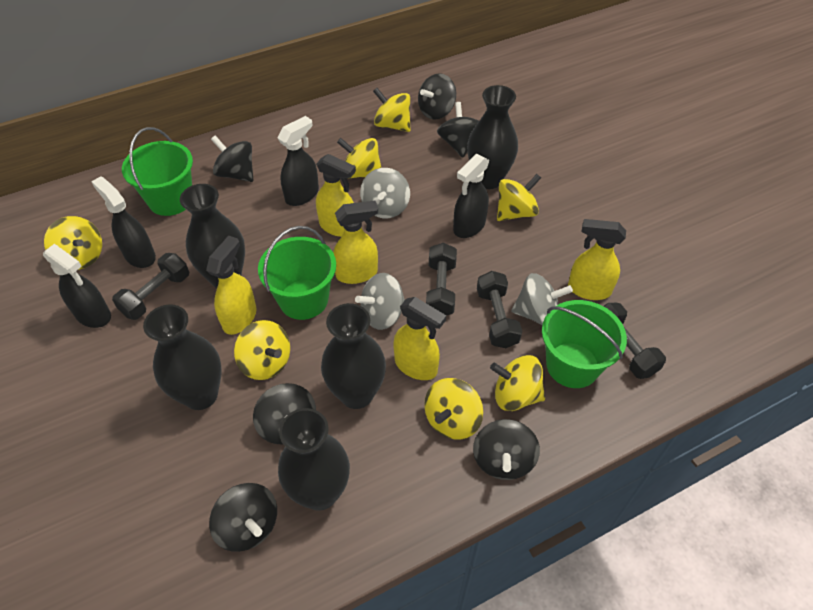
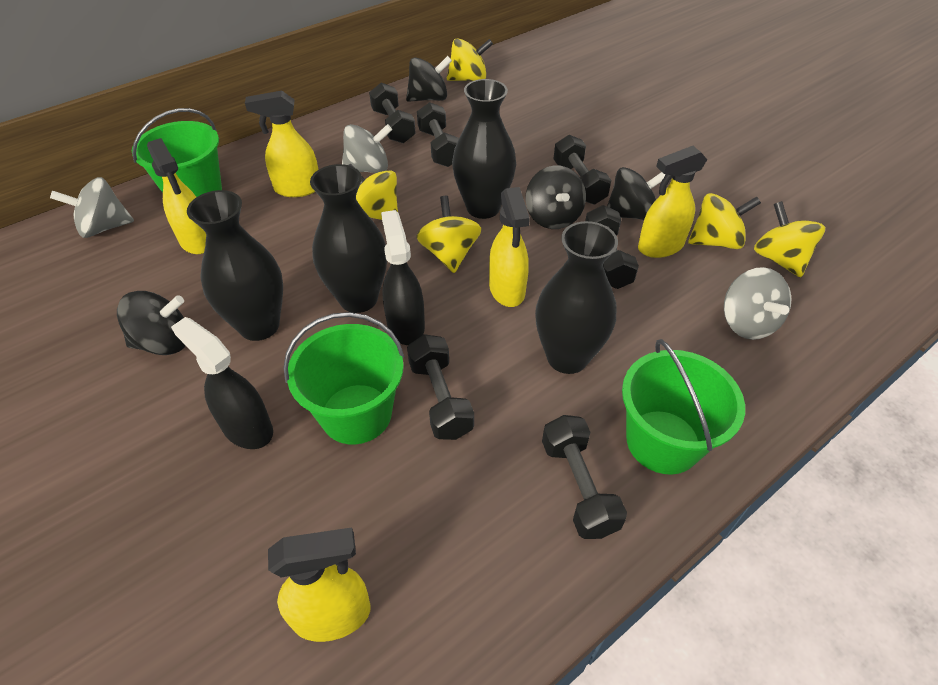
black dumbbell: [112,253,189,320] [426,243,457,316] [477,271,522,348] [604,303,666,379] = 4 -> [369,83,416,143] [407,334,474,440] [417,102,459,167] [542,415,627,539] [553,135,611,204] [585,205,639,289] = 6
black spinning top: [209,483,277,552] [211,135,253,182] [253,383,316,444] [418,73,456,120] [437,102,479,158] [473,419,540,480] = 6 -> [117,291,185,355] [406,56,452,102] [526,166,586,229] [607,167,666,220] = 4
black spray bottle: [43,244,111,328] [91,176,156,268] [278,116,319,206] [453,154,489,238] = 4 -> [171,317,273,449] [381,210,425,345] = 2
black vase: [143,304,222,410] [180,184,245,288] [278,408,350,511] [321,303,386,409] [467,85,518,189] = 5 -> [187,190,283,341] [310,164,387,313] [452,79,516,219] [535,221,618,374] = 4
yellow spinning top: [44,216,102,270] [234,320,290,380] [337,138,381,178] [373,88,410,132] [424,378,483,440] [490,355,545,411] [497,174,541,221] = 7 -> [349,163,398,220] [416,196,481,273] [447,38,493,81] [688,193,761,249] [754,201,825,277] = 5

